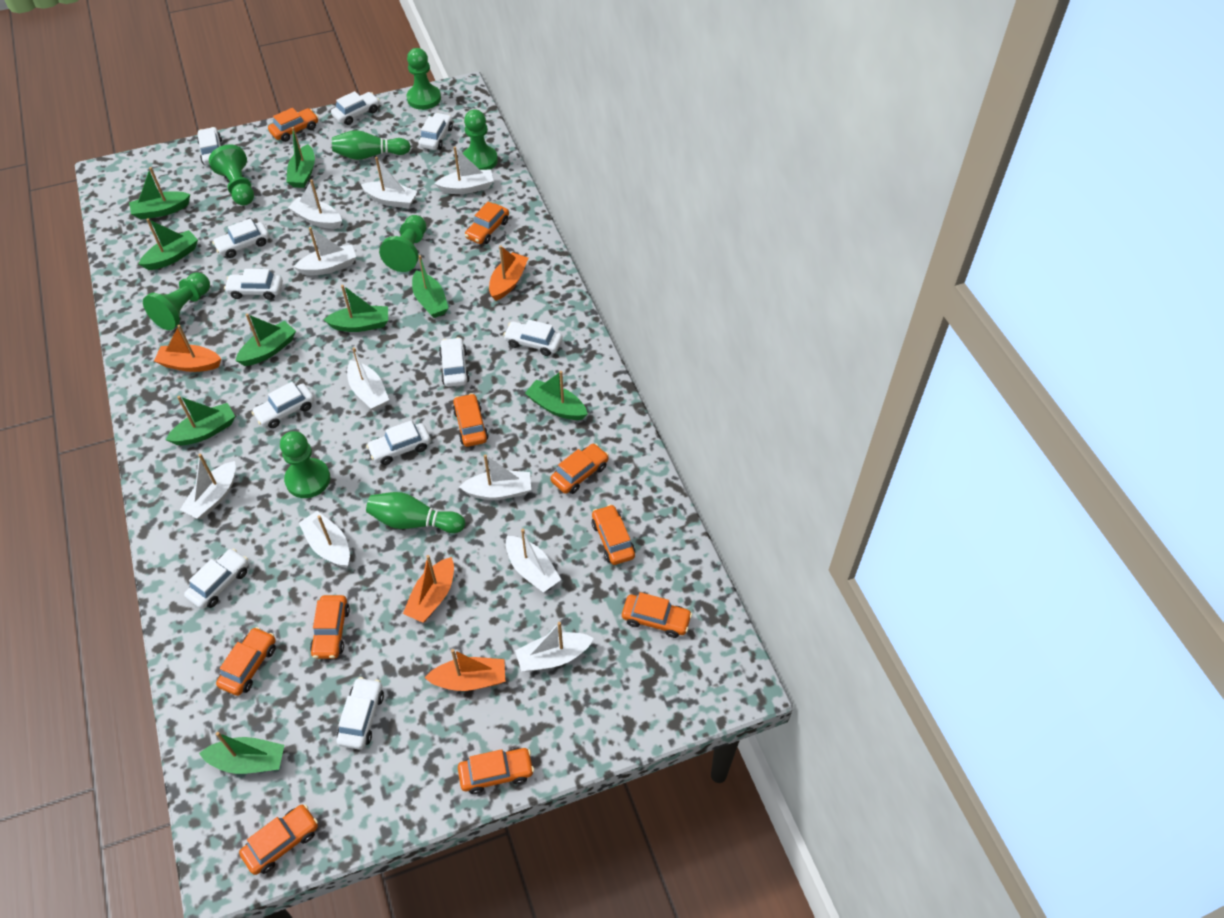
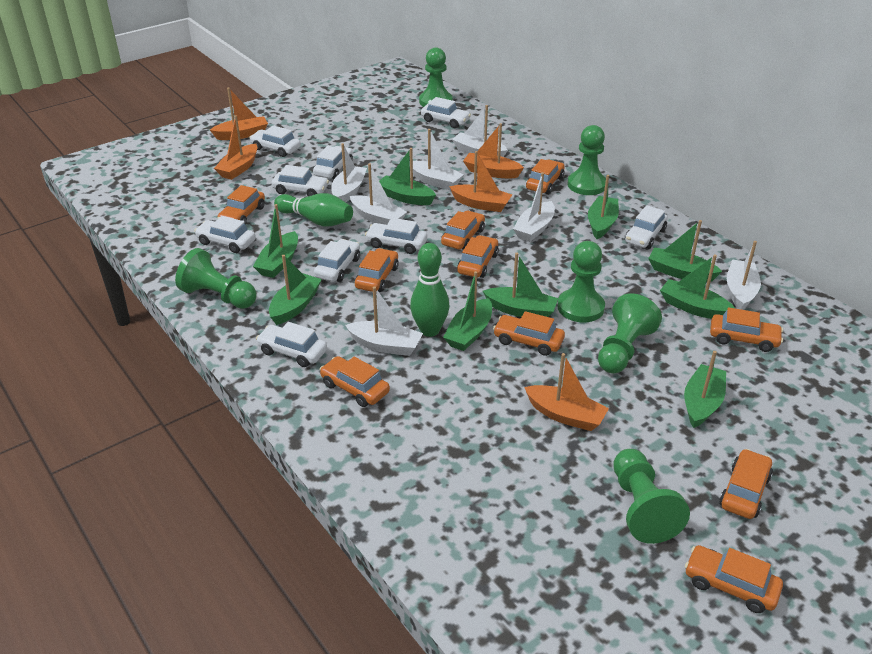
orange boat: [154,325,221,372] [403,555,454,623] [425,649,505,691] [489,245,528,301] = 4 -> [210,88,268,140] [214,115,257,180] [449,151,512,212] [463,123,524,178] [524,353,609,431] = 5
white boat: [180,454,236,519] [288,180,342,229] [294,227,356,276] [299,511,350,568] [347,347,389,411] [361,157,418,208] [435,147,494,194] [459,454,531,500] [506,529,561,593] [515,622,594,672] = 10 -> [331,143,367,202] [345,286,423,356] [350,163,407,225] [413,129,464,190] [452,105,508,157] [513,172,555,242] [727,241,761,310] = 7
white car: [184,548,248,609] [197,127,222,165] [212,218,269,258] [224,269,283,300] [251,382,314,428] [331,91,380,125] [337,677,384,750] [366,420,431,465] [419,113,453,150] [439,337,470,387] [503,319,563,356] = 11 -> [194,216,256,253] [249,125,301,157] [256,322,327,367] [272,165,329,196] [313,146,353,179] [314,239,360,282] [365,218,427,254] [421,97,471,128] [625,205,668,249] = 9

